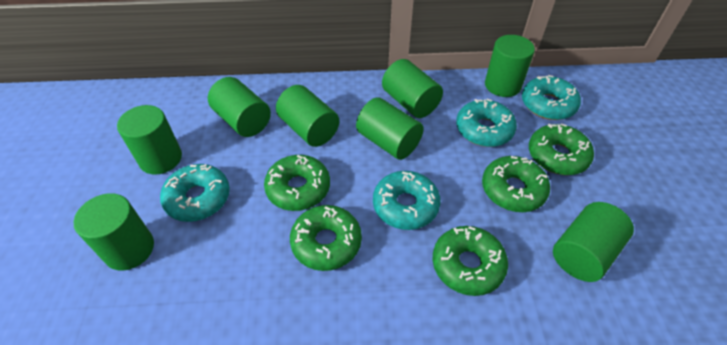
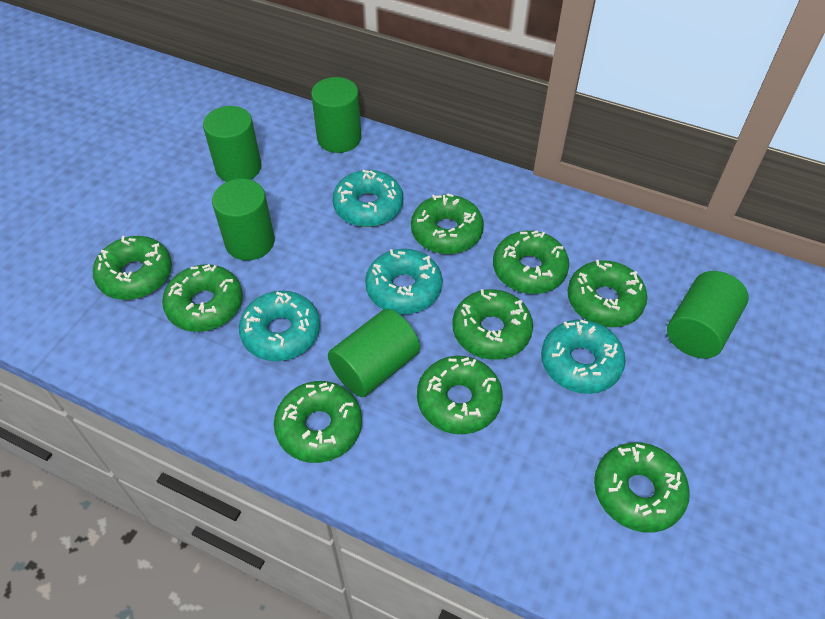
green cylinder: [74,193,154,271] [117,105,182,175] [208,77,271,137] [276,85,339,147] [356,97,424,160] [382,59,443,118] [485,35,535,97] [553,202,634,282] = 8 -> [203,106,262,182] [212,179,275,261] [311,77,361,153] [328,309,420,397] [667,271,749,359] = 5
green donut: [264,155,330,211] [290,205,362,271] [433,226,508,296] [482,156,550,212] [529,123,594,175] = 5 -> [93,236,172,300] [162,264,243,332] [274,381,362,463] [411,193,484,254] [417,356,503,434] [452,289,533,360] [493,230,569,294] [567,260,647,327] [594,442,690,533] = 9

